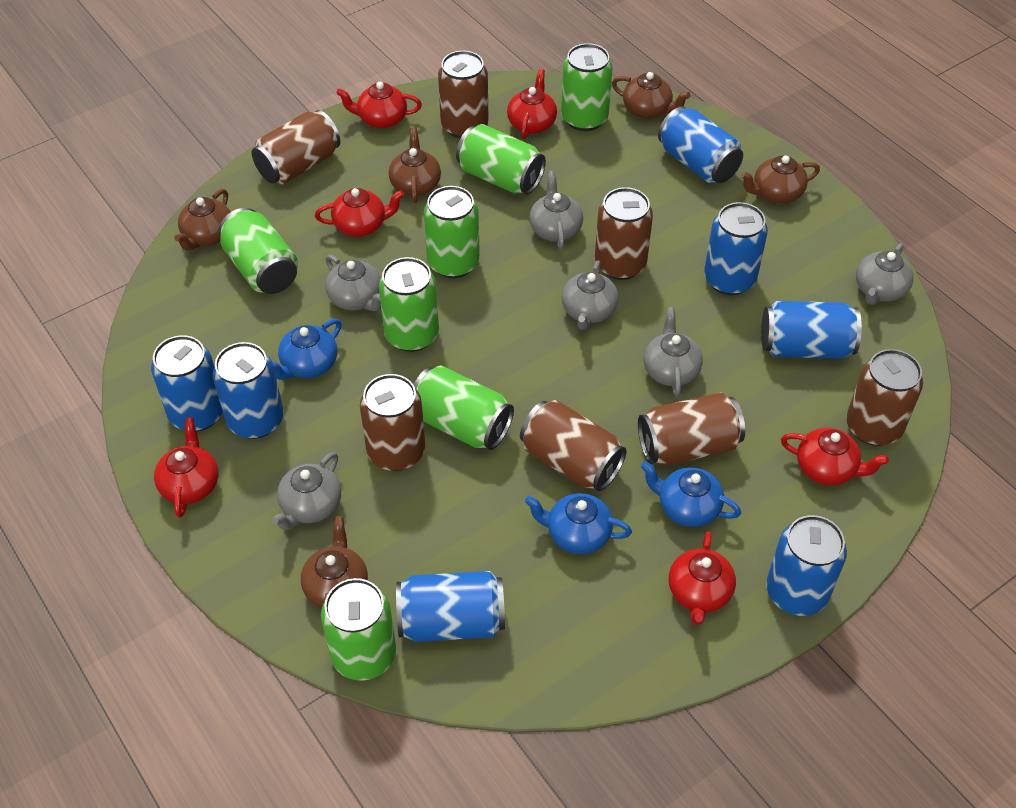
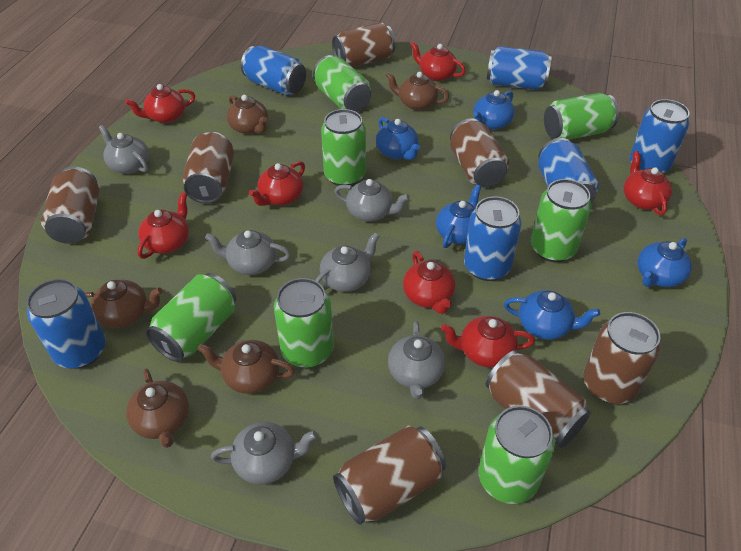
blue can: [151,335,223,432] [213,342,284,439] [396,571,505,642] [658,107,743,183] [704,202,768,295] [761,301,862,359] [766,515,847,616] = 7 -> [27,279,106,369] [241,46,306,96] [464,196,521,281] [487,46,552,90] [538,138,599,203] [630,99,690,173] = 6
blue teapot: [273,319,342,380] [525,493,632,554] [641,461,741,527] = 3 -> [376,117,420,160] [436,184,481,248] [473,90,515,130] [504,290,600,340] [638,238,692,287] = 5
red teapot: [154,418,219,518] [315,188,404,237] [336,82,422,129] [507,69,557,139] [669,532,736,625] [781,428,889,485] = 6 -> [125,84,195,123] [137,192,189,259] [249,161,305,206] [403,251,455,314] [410,41,466,81] [441,316,535,368] [623,151,672,215] = 7

